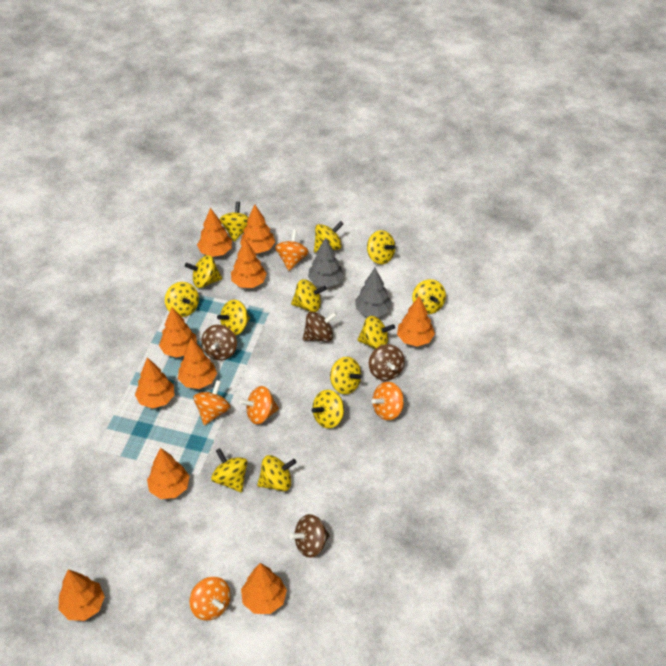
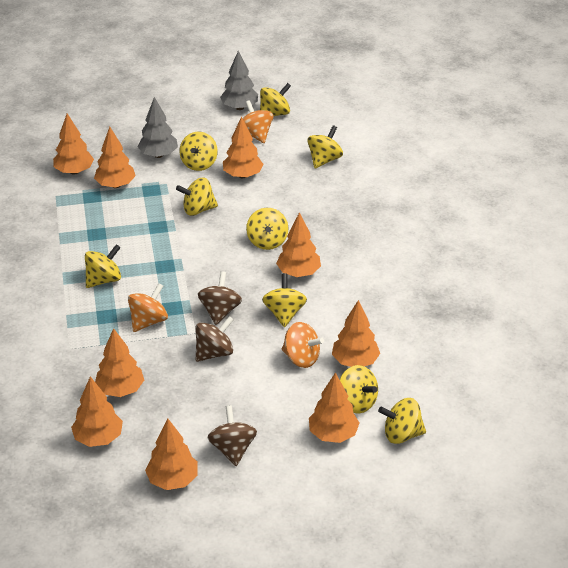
brown spinning top: [201,325,237,360] [290,514,330,558] [303,311,337,342] [369,344,405,381] = 4 -> [195,316,234,362] [198,271,242,325] [207,406,257,466] = 3
orange spinning top: [189,577,231,621] [193,380,230,425] [239,386,279,424] [275,230,309,271] [372,382,404,420] = 5 -> [128,283,168,332] [243,100,274,143] [282,322,324,368] = 3
orange tree: [58,569,105,621] [135,357,175,409] [147,448,190,499] [159,307,197,358] [178,338,217,389] [197,208,232,257] [231,239,267,288] [240,205,275,253] [241,563,287,614] [397,296,435,347] = 10 -> [53,113,94,175] [71,376,123,447] [94,127,136,188] [95,328,144,397] [145,419,198,490] [223,117,263,178] [276,212,321,277] [309,372,360,443] [332,300,380,367] = 9
yellow spinning top: [165,282,199,317] [185,255,222,288] [211,448,248,492] [217,300,250,335] [220,201,248,242] [257,455,297,491] [291,279,327,312] [312,389,344,429] [314,221,343,253] [330,357,362,394] [357,316,395,349] [367,230,395,264] [412,279,446,314] = 13 -> [85,244,121,288] [176,177,218,216] [179,132,218,171] [246,208,288,250] [260,83,291,116] [262,273,307,327] [307,125,343,169] [339,365,378,414] [378,398,426,444] = 9

